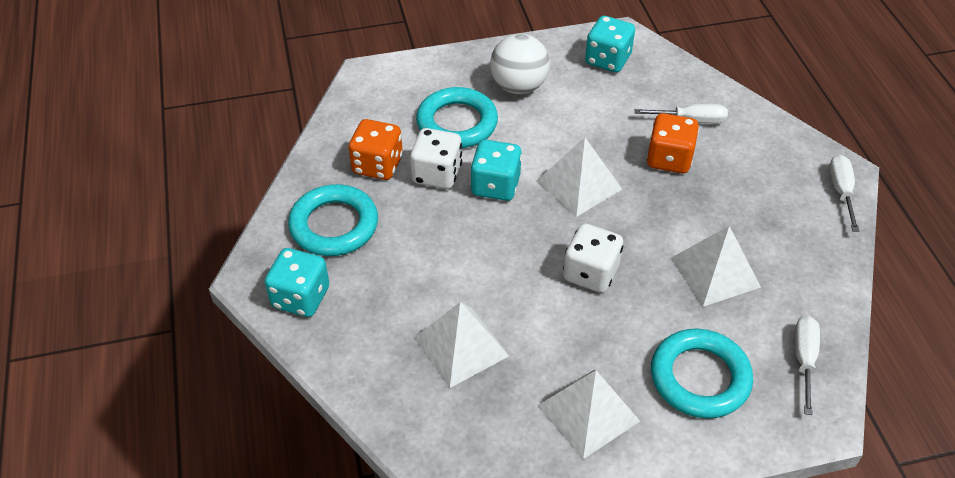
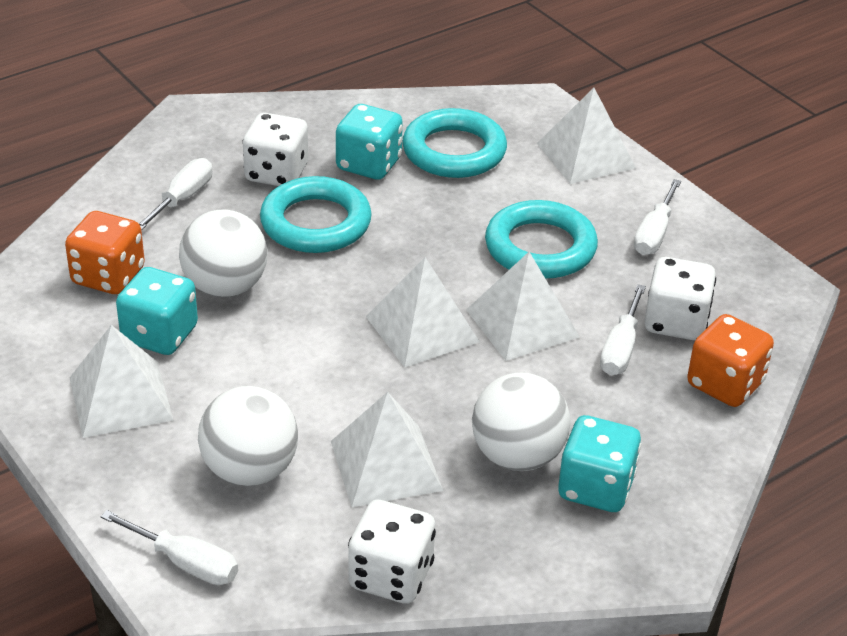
white ball: [490,34,550,94] = 1 -> [179,210,268,297] [198,386,298,486] [472,373,570,471] = 3
white dice: [410,128,462,189] [563,223,623,293] = 2 -> [242,113,308,186] [348,500,436,604] [644,257,716,340] = 3
white pyramid: [414,302,509,388] [537,137,622,217] [538,370,640,459] [671,226,761,307] = 4 -> [69,325,173,438] [331,392,443,507] [366,257,480,368] [466,252,580,361] [537,87,636,184] = 5
white screwdriver: [635,104,728,124] [795,316,820,415] [829,155,859,232] = 3 -> [100,510,238,585] [139,158,212,231] [600,284,646,376] [634,179,681,255] = 4

